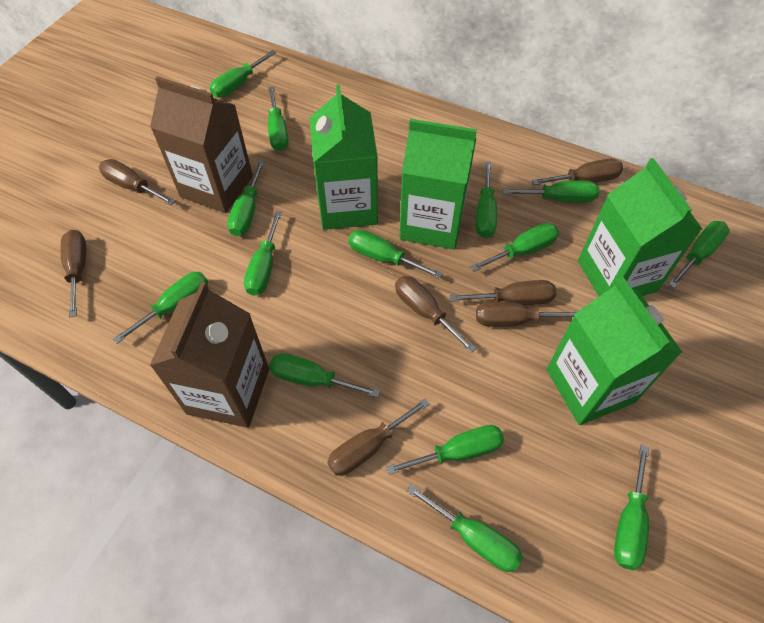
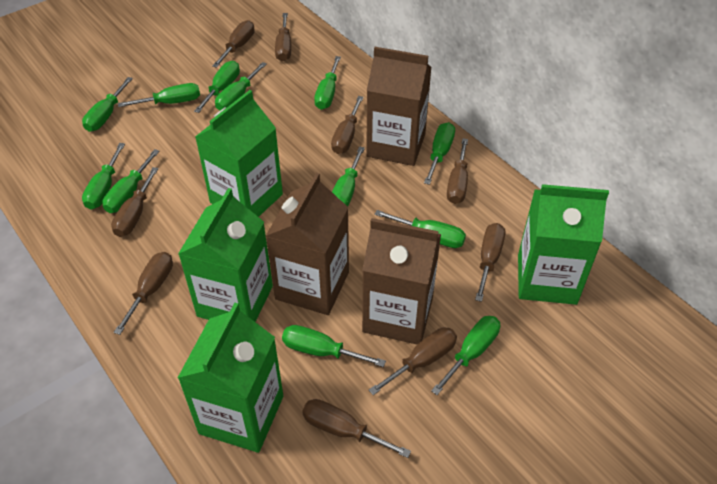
brown carton: [149,282,269,428] [150,76,253,213] = 2 -> [266,173,349,315] [362,218,441,345] [366,47,432,166] = 3
brown screwdriver: [60,230,86,317] [99,159,176,205] [327,398,430,476] [395,276,476,353] [450,280,556,305] [476,302,578,327] [532,159,623,185] = 7 -> [111,167,159,237] [114,252,173,335] [212,20,255,68] [275,13,291,61] [302,399,411,458] [331,96,364,154] [369,327,457,395] [447,138,468,204] [475,223,505,302] = 9
green screwdriver: [113,272,208,344] [210,50,276,98] [227,160,265,236] [244,211,282,296] [268,87,289,151] [269,353,380,397] [348,230,443,279] [386,425,504,475] [407,484,523,572] [470,223,559,271] [476,161,497,238] [502,181,599,203] [614,444,649,570] [668,221,729,288] = 14 -> [82,77,133,132] [82,143,125,209] [102,149,159,213] [118,83,200,107] [194,61,240,113] [215,62,267,111] [282,325,386,367] [314,56,341,110] [332,146,365,206] [375,210,466,248] [424,122,455,185] [431,316,500,395] = 12

